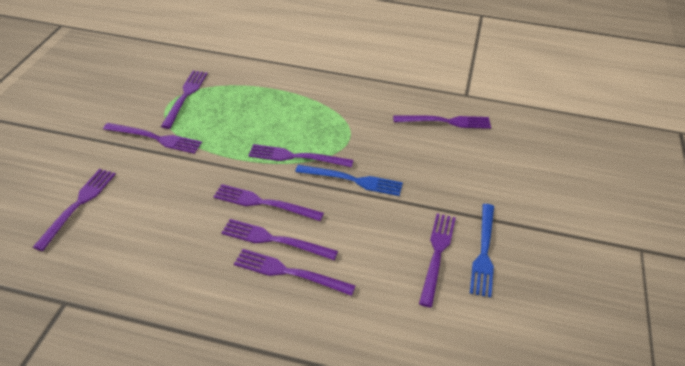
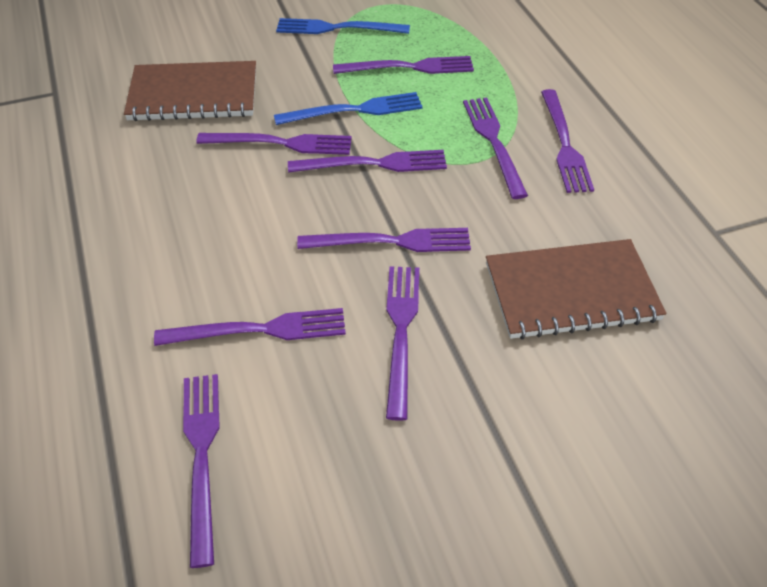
brown notebook: none = 0 -> [124,61,256,121] [486,239,666,340] = 2

